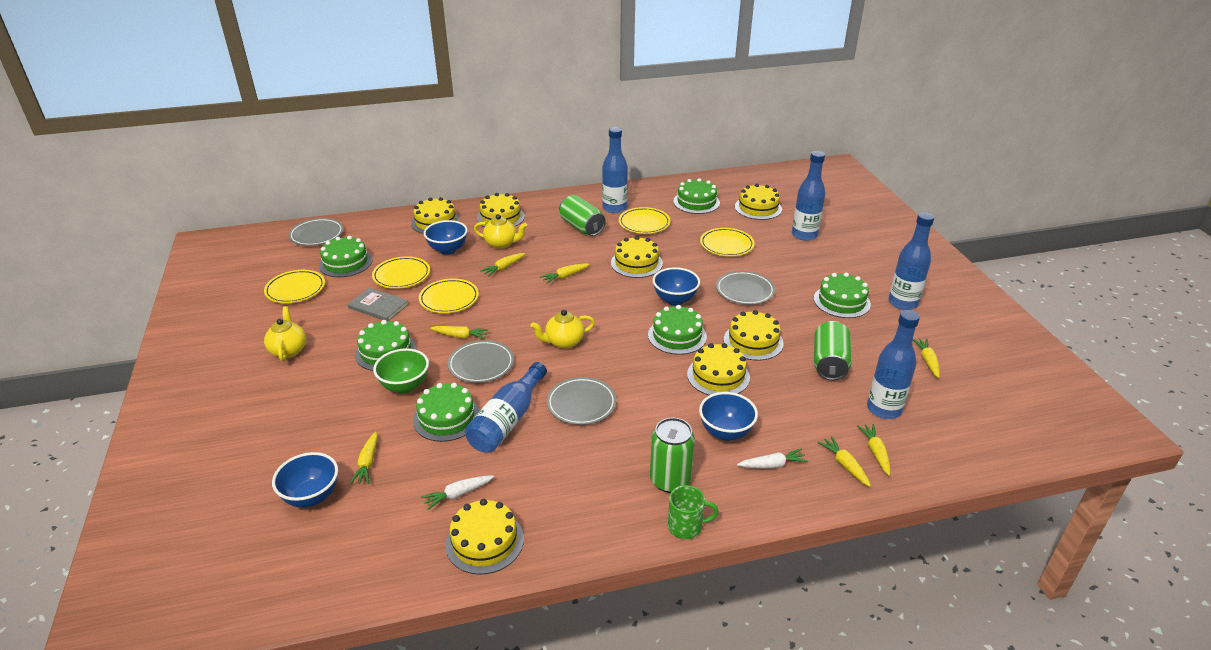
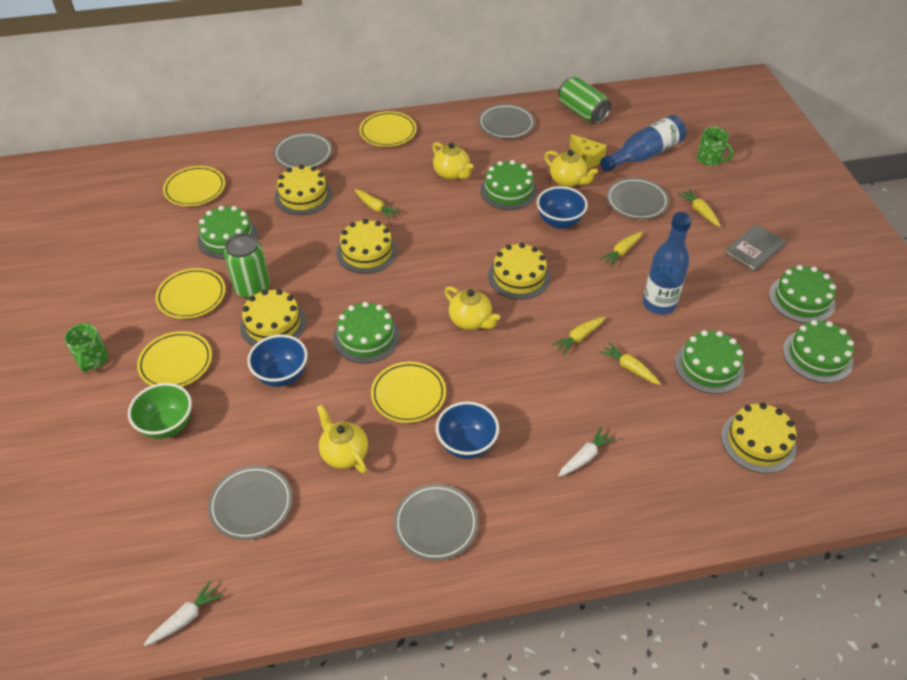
blue bottle: [465,362,547,453] [602,127,628,213] [792,151,825,241] [867,310,920,419] [889,212,934,310] = 5 -> [600,115,686,172] [643,212,692,315] = 2
blue bowl: [272,452,338,508] [424,220,468,255] [653,267,700,306] [699,392,758,441] = 4 -> [247,334,308,387] [436,401,499,459] [537,186,588,229] = 3
green can: [559,195,606,236] [650,418,695,493] [814,321,851,380] = 3 -> [224,233,270,299] [558,77,611,124] = 2
green mug: [668,485,719,539] = 1 -> [65,323,108,372] [697,127,733,166] = 2
grey plate: [288,218,344,246] [448,340,514,383] [547,377,617,425] [716,271,775,305] = 4 -> [208,466,292,540] [273,132,332,168] [394,484,478,561] [478,104,535,139] [607,178,669,219] = 5
yellow cake: [411,197,460,234] [445,499,524,575] [477,193,525,227] [611,236,663,278] [687,343,750,395] [724,310,784,361] [735,184,782,220] = 7 -> [240,289,306,346] [275,165,332,215] [336,219,397,274] [488,243,551,300] [721,403,796,473] = 5
yellow carrot: [350,432,378,484] [430,326,489,339] [480,253,525,276] [540,263,590,283] [818,436,871,487] [857,424,890,476] [913,338,940,378] = 7 -> [355,189,400,220] [552,316,605,355] [599,342,661,385] [600,232,643,267] [678,189,720,227] = 5
yellow cheese: none = 0 -> [570,134,607,169] = 1
yellow teapot: [264,306,306,361] [474,214,527,249] [531,310,595,349] = 3 -> [317,405,368,473] [432,142,473,180] [444,286,500,330] [544,150,598,187] = 4

